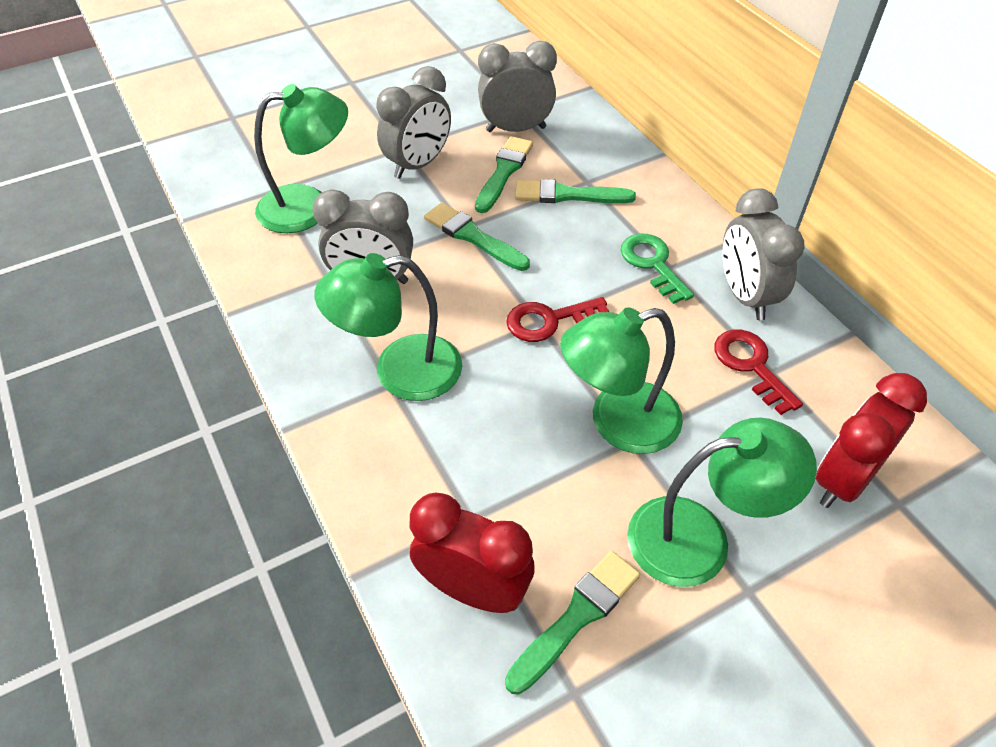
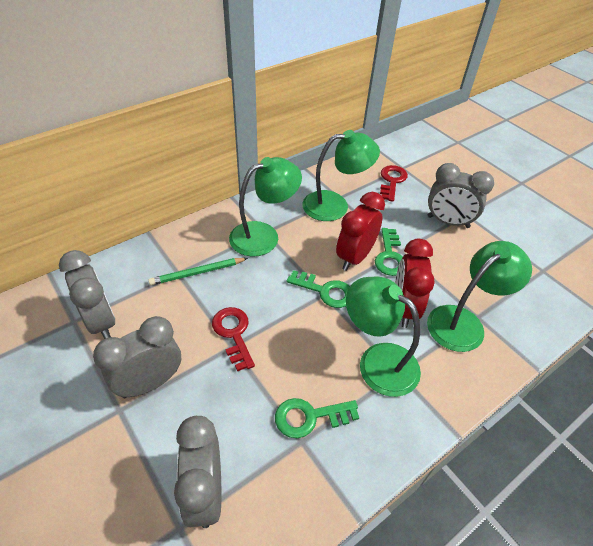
green brush: [424,203,530,271] [475,136,533,213] [505,551,640,695] [515,179,636,203] = 4 -> none = 0
green key: [620,234,694,304] = 1 -> [275,398,359,438] [286,270,350,308] [375,228,403,276] = 3
green pencil: none = 0 -> [148,258,248,285] = 1

